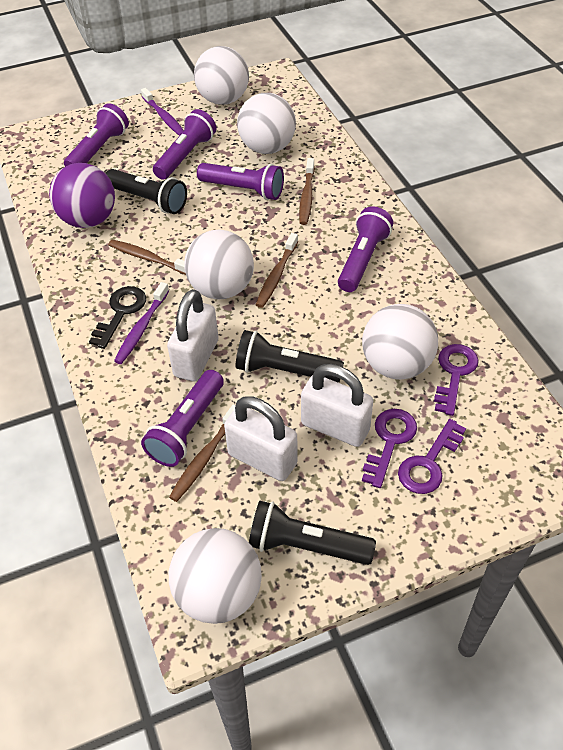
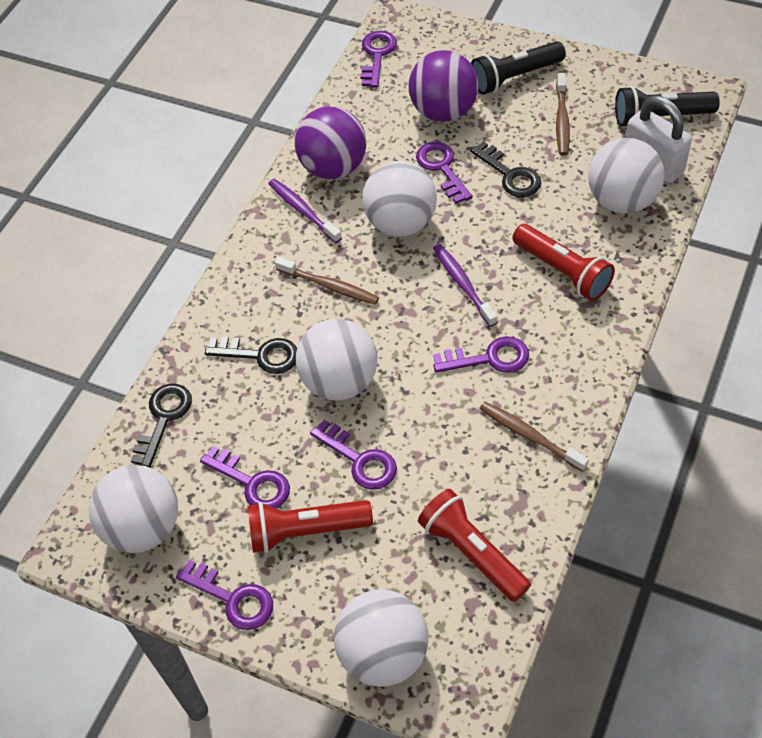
black flashlight: [105,169,187,214] [236,330,344,382] [249,501,376,565] = 3 -> [471,41,566,95] [615,86,720,126] = 2
black key: [89,286,146,349] = 1 -> [131,384,192,468] [205,336,297,374] [470,141,541,197] = 3
brown toothbrush: [108,240,186,275] [169,404,236,502] [256,233,298,308] [299,158,315,225] = 4 -> [275,257,379,305] [479,401,589,472] [556,73,570,156] = 3
purple ball: [49,163,115,228] = 1 -> [295,106,367,179] [409,50,478,122] = 2
purple flashlight: [64,103,129,167] [141,370,224,467] [153,109,216,180] [197,163,284,200] [338,207,393,292] = 5 -> none = 0
purple key: [362,409,417,488] [398,419,466,494] [434,344,479,416] = 3 -> [176,560,273,630] [200,446,290,509] [310,420,397,490] [360,31,397,87] [416,142,473,204] [433,336,529,373] = 6
red flashlight: none = 0 -> [247,500,373,553] [418,489,531,602] [512,224,615,301] = 3
white padlock: [167,289,218,381] [224,396,298,481] [301,364,373,447] = 3 -> [625,95,692,183] = 1

